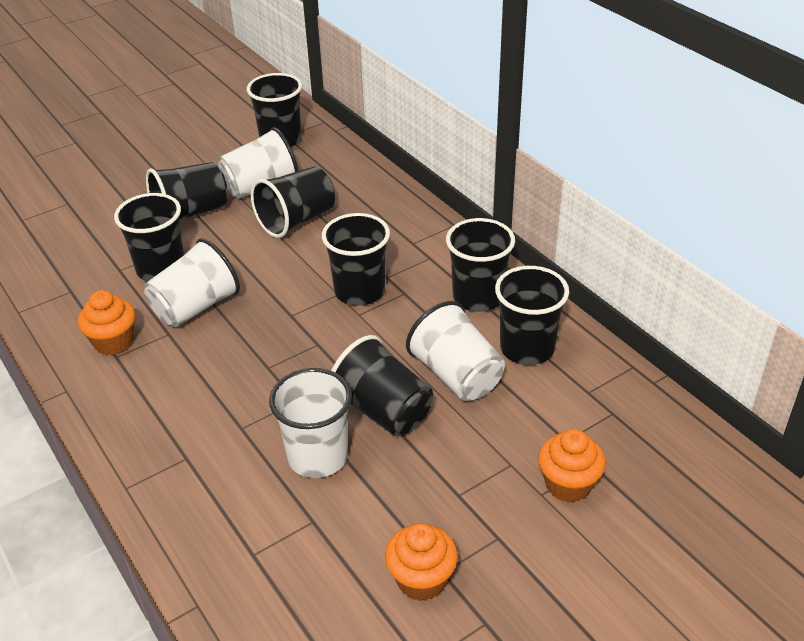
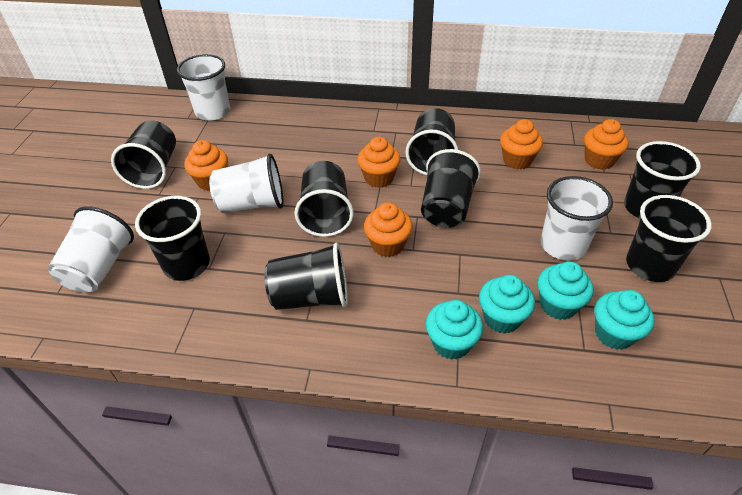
orange cupcake: [78,290,136,355] [385,523,458,601] [538,429,606,502] = 3 -> [184,140,228,191] [357,137,401,188] [364,202,413,257] [500,119,543,170] [584,119,628,170] = 5
turquoise cupcake: none = 0 -> [426,300,483,360] [479,275,535,334] [538,261,593,320] [595,290,654,350] = 4

